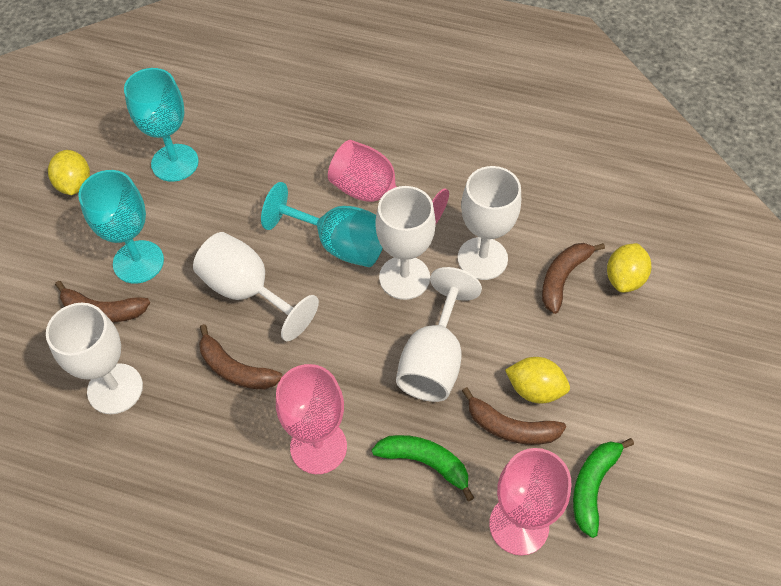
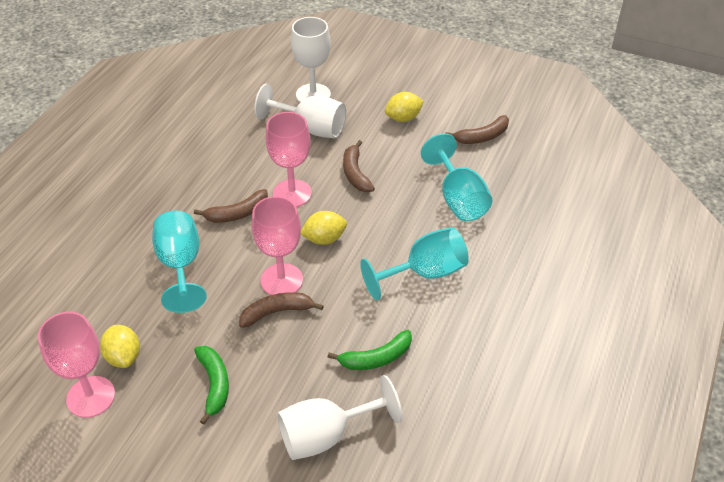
white goblet: [46,303,143,414] [193,232,319,341] [375,186,436,300] [396,267,482,402] [458,166,521,280] = 5 -> [254,84,346,139] [277,375,402,460] [291,17,331,103] = 3

